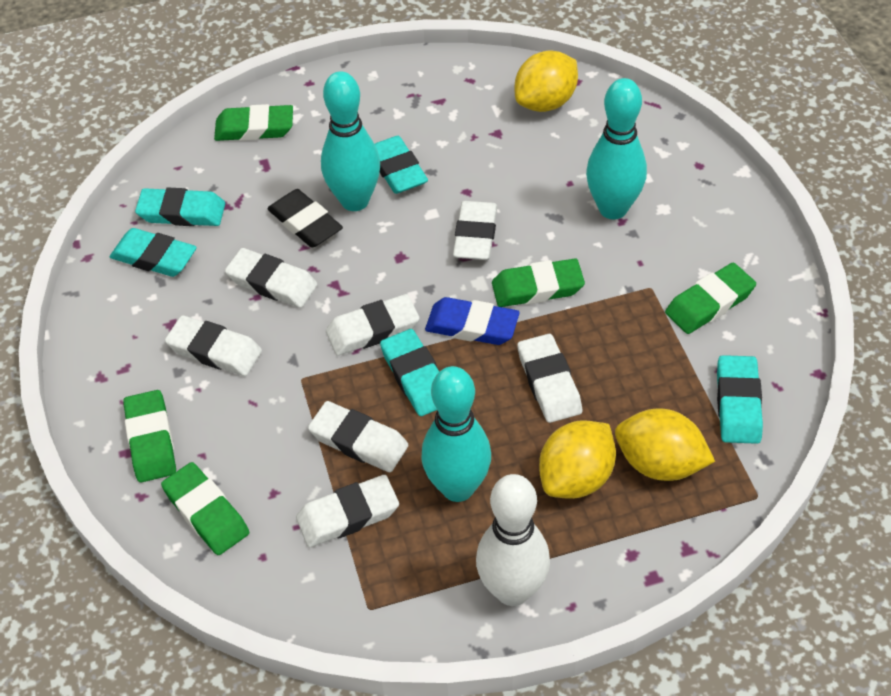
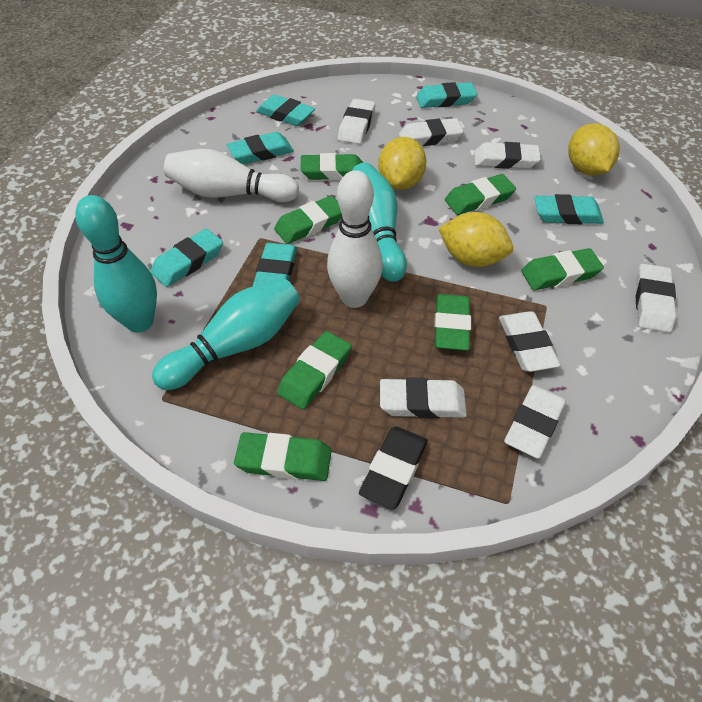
blue eraser: [425,297,520,345] = 1 -> none = 0
green eraser: [123,390,176,483] [161,462,249,555] [214,104,293,141] [492,259,585,307] [665,263,756,334] = 5 -> [234,432,332,481] [274,196,342,244] [277,331,351,409] [300,153,364,180] [434,294,471,351] [445,174,516,215] [521,248,604,290] = 7
turquoise eraser: [110,228,197,277] [135,188,225,226] [375,136,428,194] [380,329,439,416] [717,355,763,444] = 5 -> [150,229,223,287] [227,132,294,164] [252,243,297,287] [256,95,315,126] [416,82,477,108] [534,194,604,224] = 6
white bowling pin: [476,474,550,606] = 1 -> [164,149,299,202] [327,170,383,308] = 2

